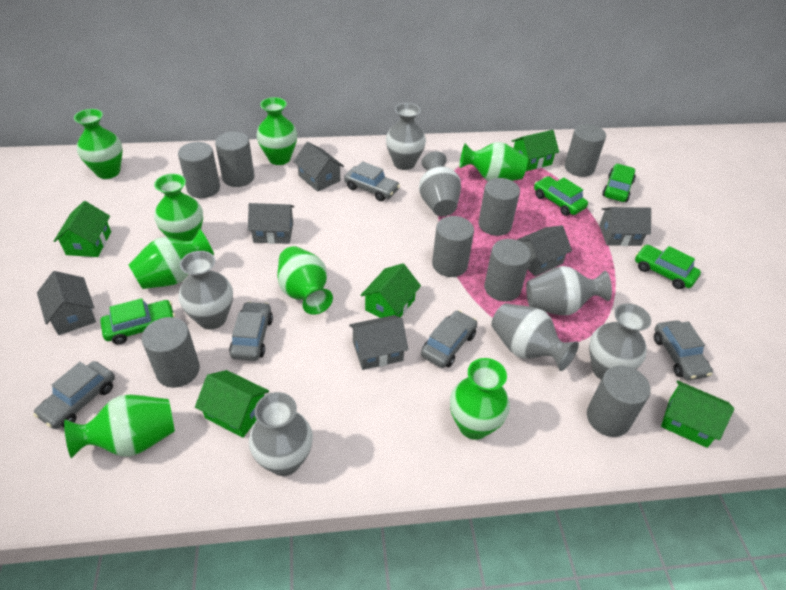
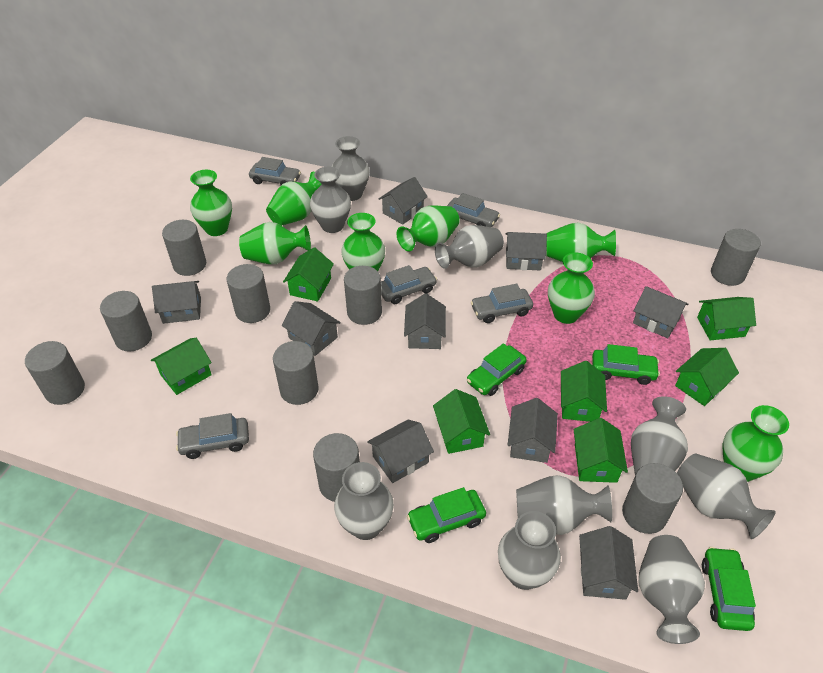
green house: [54,201,111,257] [195,370,269,438] [360,263,421,318] [512,130,559,171] [661,380,734,448] = 5 -> [151,338,212,395] [283,247,334,302] [433,389,490,454] [561,361,607,422] [574,418,628,483] [675,348,739,406] [697,297,756,340] = 7
grey cylinder: [142,317,200,388] [178,142,220,198] [215,132,255,187] [432,216,474,277] [478,178,520,236] [484,239,531,302] [565,124,606,177] [587,366,651,437] = 8 -> [25,341,85,405] [100,291,152,352] [162,220,206,276] [227,264,270,323] [273,341,319,405] [313,433,360,502] [344,266,382,325] [622,463,683,534] [711,229,761,286] = 9
grey house: [37,271,96,335] [248,203,294,244] [293,142,344,192] [349,315,409,370] [517,225,572,276] [599,207,651,246] = 6 -> [152,281,201,324] [282,301,341,356] [367,420,434,483] [379,177,428,225] [404,293,446,349] [506,232,547,271] [508,398,558,463] [579,526,638,600] [633,286,688,338] = 9
grey vase: [179,251,233,329] [249,392,313,476] [386,103,426,170] [419,151,461,216] [491,303,579,371] [526,266,612,315] [589,303,651,379] = 7 -> [310,167,351,233] [332,136,370,201] [334,462,394,540] [435,225,504,269] [498,511,561,590] [516,475,612,535] [631,396,688,475] [639,535,705,644] [677,454,776,539] = 9

